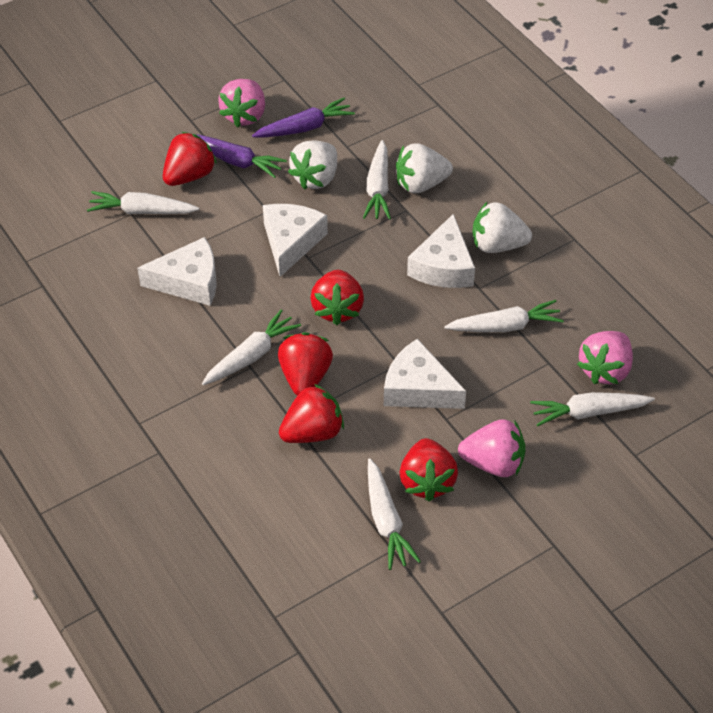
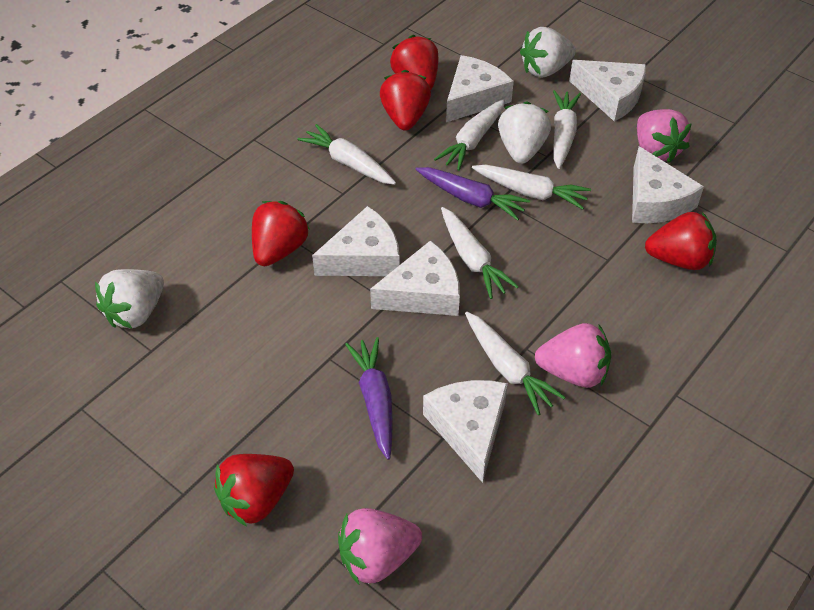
white cheese: [137,237,217,306] [263,204,328,277] [384,339,466,409] [407,214,475,288] = 4 -> [312,206,400,276] [370,240,460,316] [423,380,508,483] [446,55,514,122] [569,60,646,121] [632,146,704,223] = 6

